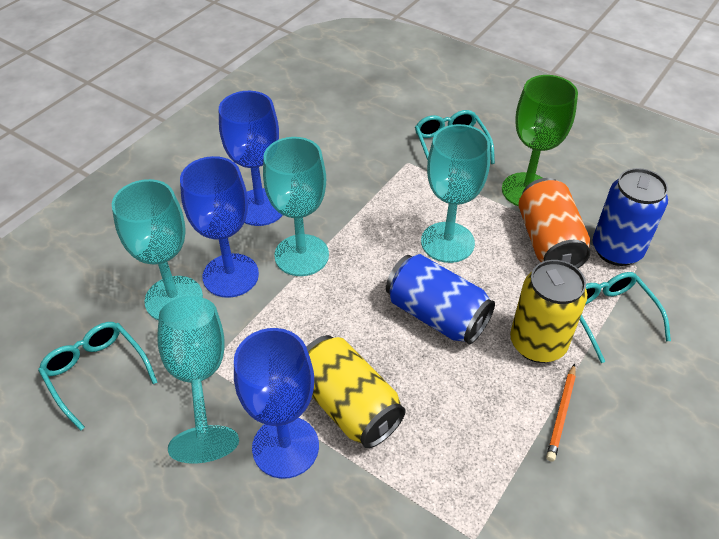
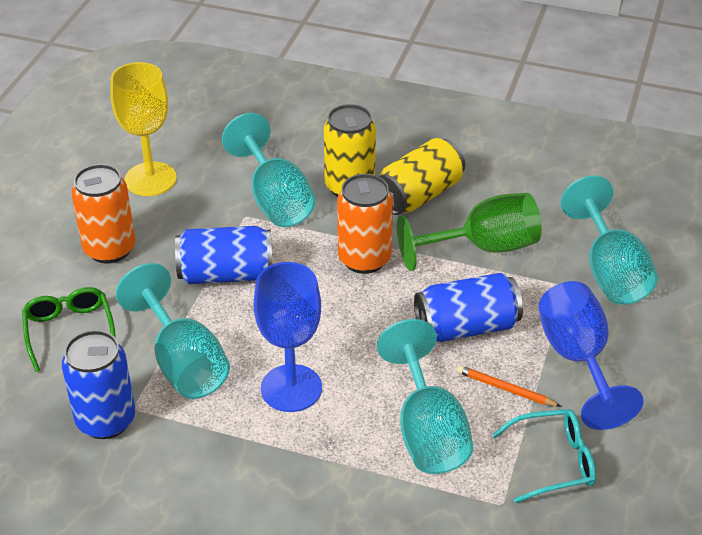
blue can: [386,254,495,344] [593,168,668,266] = 2 -> [62,330,135,439] [175,226,273,284] [414,273,523,342] = 3
blue goblet: [180,156,259,298] [219,91,283,226] [234,328,319,479] = 3 -> [253,262,322,412] [538,281,644,430] = 2
green glasses: none = 0 -> [22,287,116,372] = 1
orange can: [518,178,590,268] = 1 -> [71,164,135,263] [337,174,393,274] = 2
turquoise glasses: [38,322,157,431] [415,110,495,164] [580,272,671,363] = 3 -> [492,409,596,503] = 1
yellow goblet: none = 0 -> [110,62,177,196] = 1

